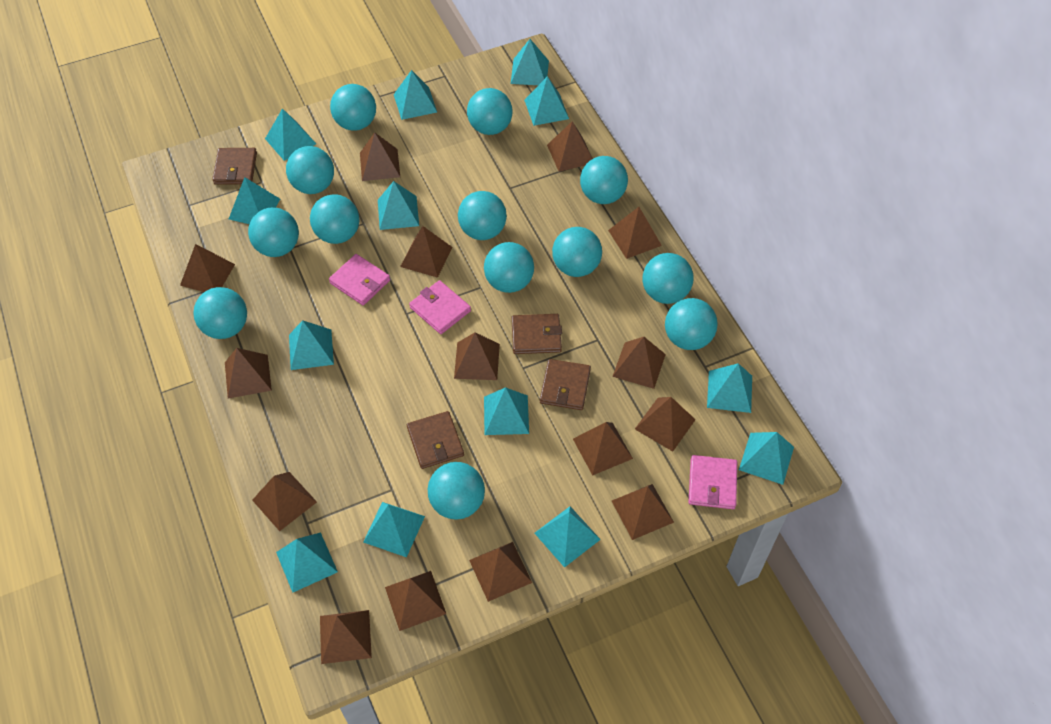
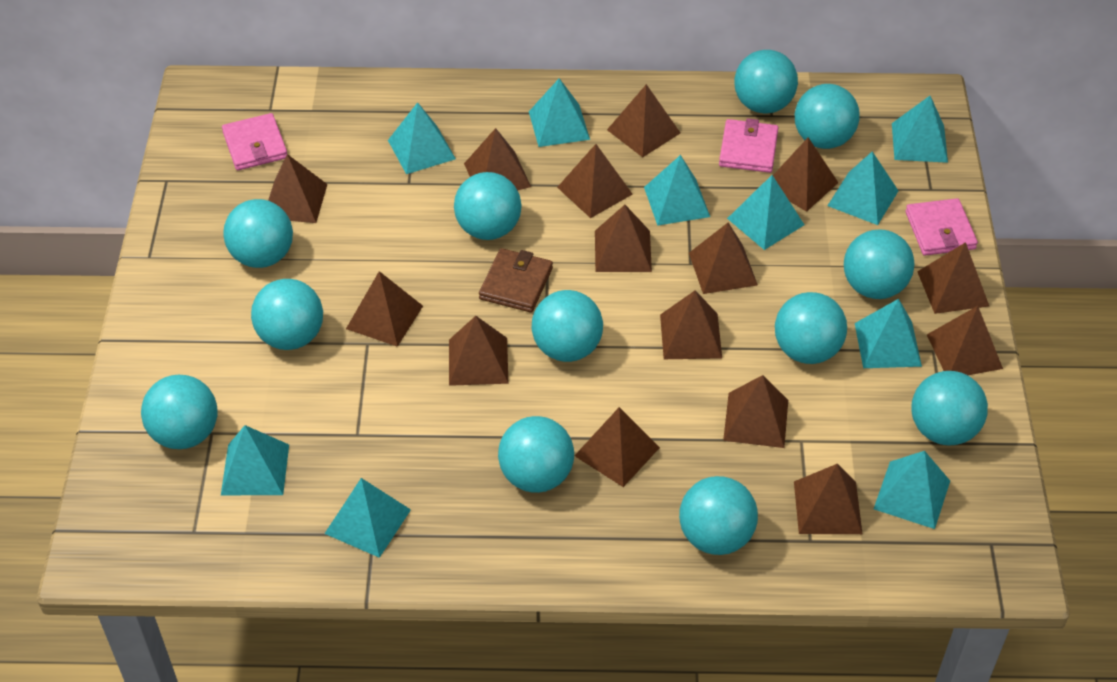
brown wallet: [212,148,257,185] [407,411,464,469] [511,314,562,354] [540,359,591,410] = 4 -> [479,248,553,313] = 1
turquoise ball: [193,287,247,339] [248,207,299,257] [286,146,334,194] [310,194,360,244] [330,84,376,131] [428,462,485,520] [458,191,507,240] [467,88,512,135] [484,242,534,293] [552,227,602,277] [580,156,628,204] [643,253,693,304] [665,298,718,350] = 13 -> [141,375,217,449] [223,199,293,268] [251,279,323,350] [454,172,522,240] [498,416,574,493] [532,290,603,362] [679,476,758,555] [734,50,798,113] [775,292,847,364] [795,84,860,149] [844,230,915,299] [911,371,988,446] = 12
turquoise pyramid: [229,177,280,224] [265,108,316,161] [276,532,338,593] [289,320,334,370] [363,502,425,557] [378,181,419,230] [394,70,437,120] [484,387,529,435] [511,39,549,85] [524,76,569,126] [535,506,601,568] [707,363,752,413] [739,432,794,485] = 13 -> [221,425,289,495] [324,478,411,558] [388,102,456,174] [529,78,590,147] [644,155,710,226] [727,175,804,250] [827,151,898,225] [855,299,922,368] [874,451,950,529] [892,96,948,163] = 10

